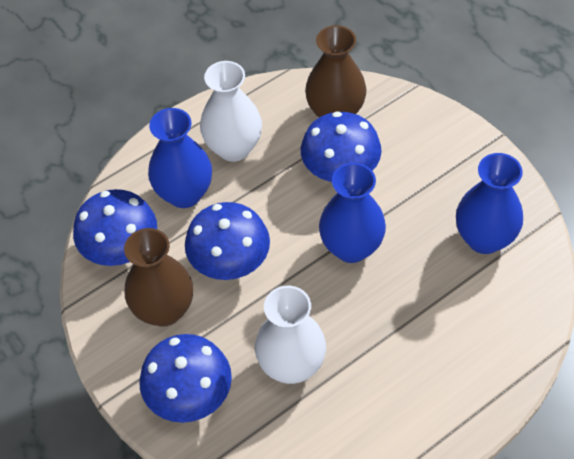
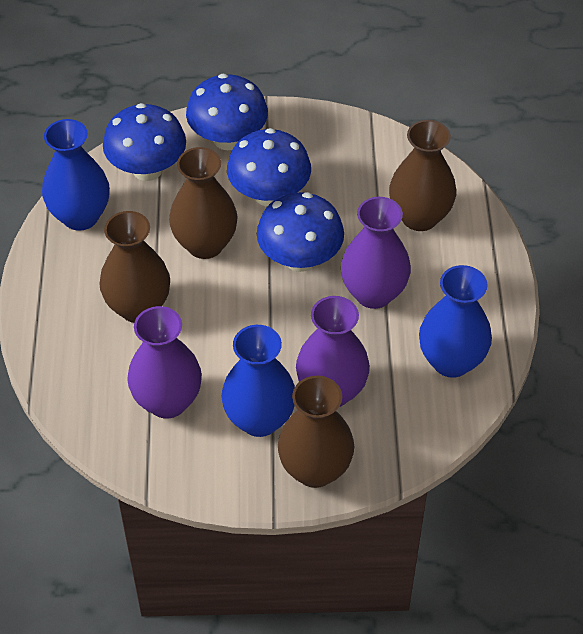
brown vase: [124,228,193,327] [305,25,366,117] = 2 -> [99,211,170,323] [169,147,238,259] [278,376,354,488] [389,120,456,231] = 4
purple vase: none = 0 -> [127,306,202,419] [296,296,370,407] [341,197,411,309] = 3
white vase: [200,61,262,162] [255,286,326,384] = 2 -> none = 0

